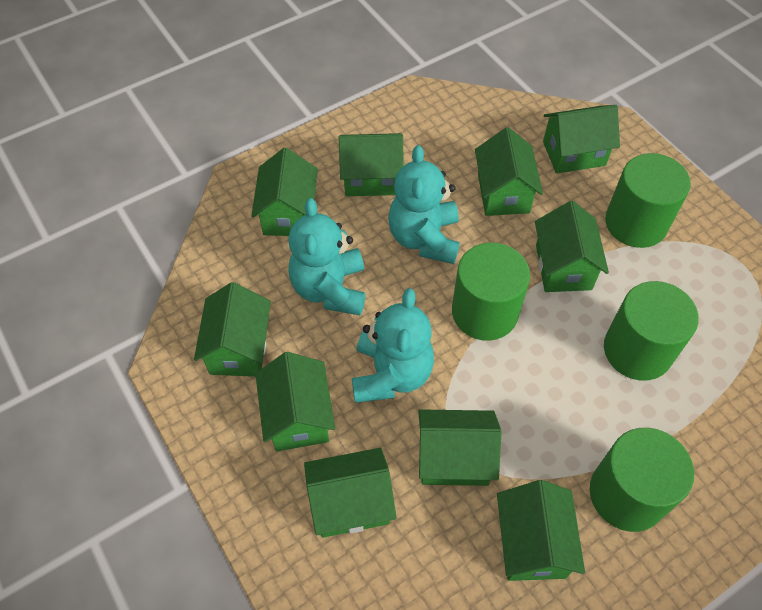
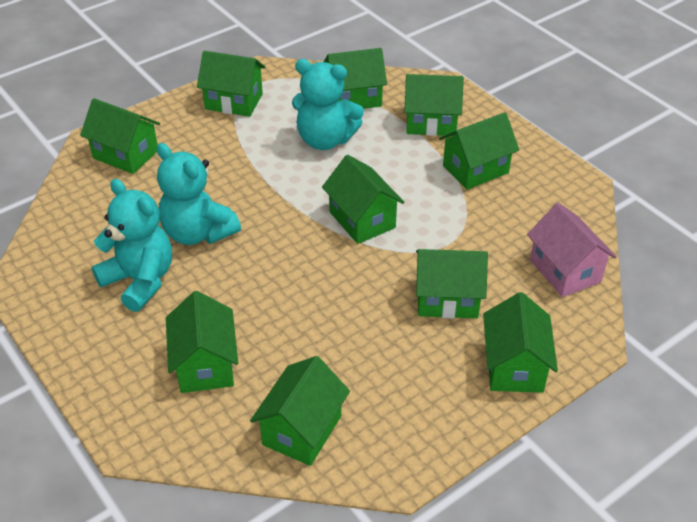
green cylinder: [452,242,530,341] [590,428,694,532] [604,281,699,381] [605,153,691,248] = 4 -> none = 0
pink house: none = 0 -> [527,203,616,297] = 1

